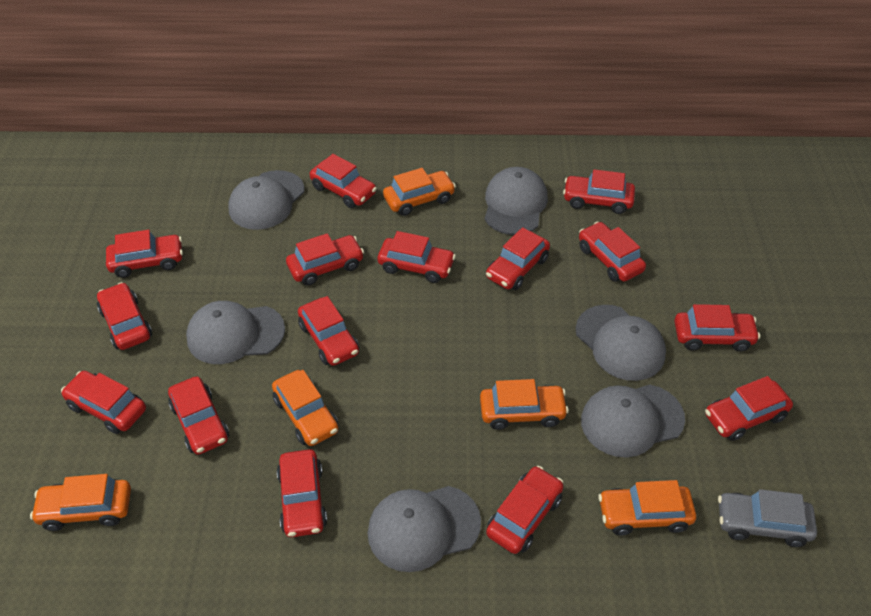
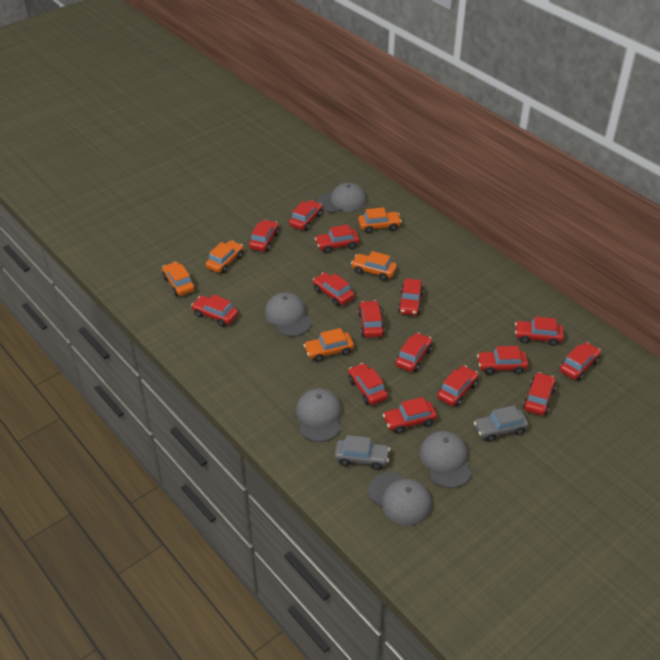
grey cap: [186,301,285,364] [228,170,305,230] [368,486,481,572] [485,167,548,235] [575,305,666,381] [581,385,685,458] = 6 -> [265,292,312,337] [296,388,342,442] [317,183,367,213] [368,472,432,526] [420,431,472,488] = 5
grey car: [718,489,817,547] = 1 -> [335,435,390,470] [474,405,528,442] = 2

